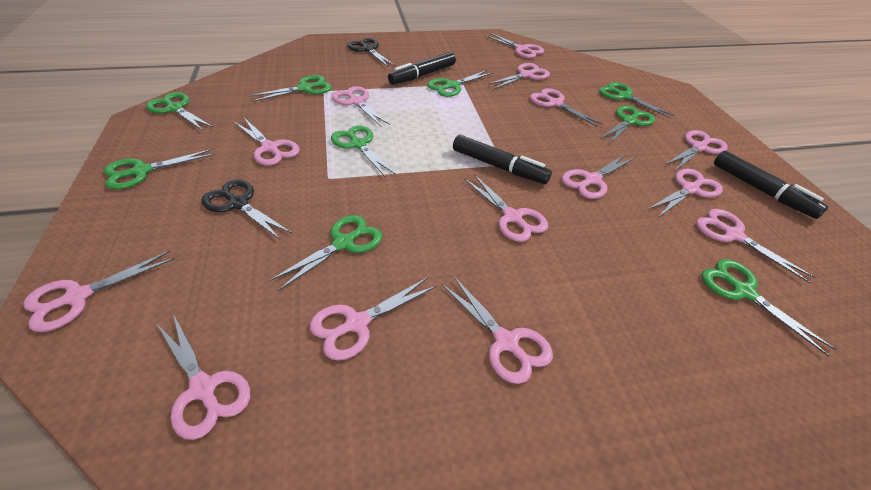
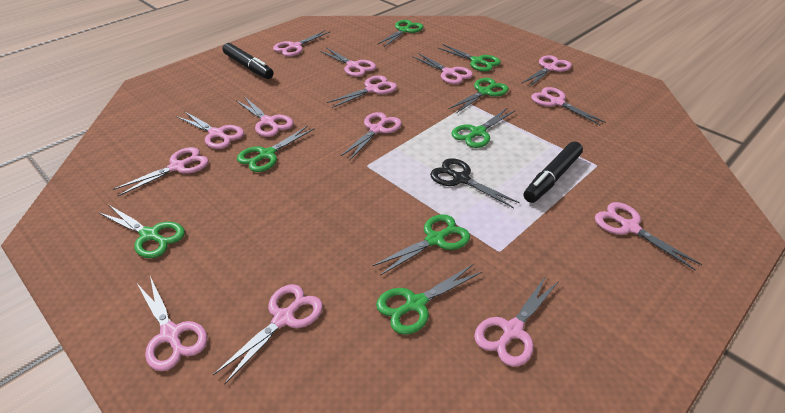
black marker: [388,52,456,85] [453,135,552,184] [714,151,828,219] = 3 -> [223,43,274,79] [524,141,583,203] = 2
black scissors: [201,179,292,239] [347,38,396,67] = 2 -> [430,158,520,208] = 1
green scissors: [104,149,215,189] [146,92,213,131] [249,75,332,102] [269,215,382,291] [331,125,396,178] [427,70,493,97] [599,82,675,118] [600,105,655,144] [702,259,836,357] = 9 -> [98,205,185,258] [237,126,314,172] [372,214,470,276] [376,264,483,335] [377,20,424,47] [438,44,501,72] [449,78,509,113] [452,108,516,148] = 8

